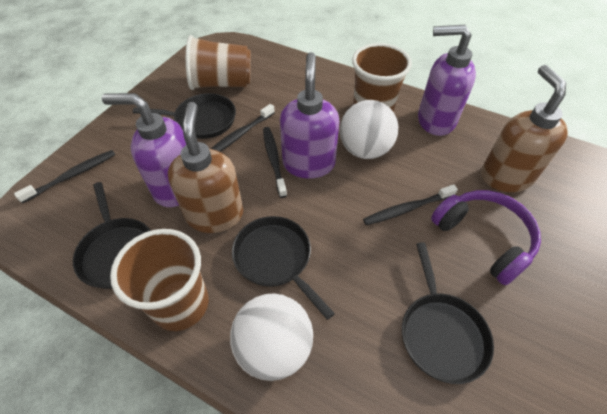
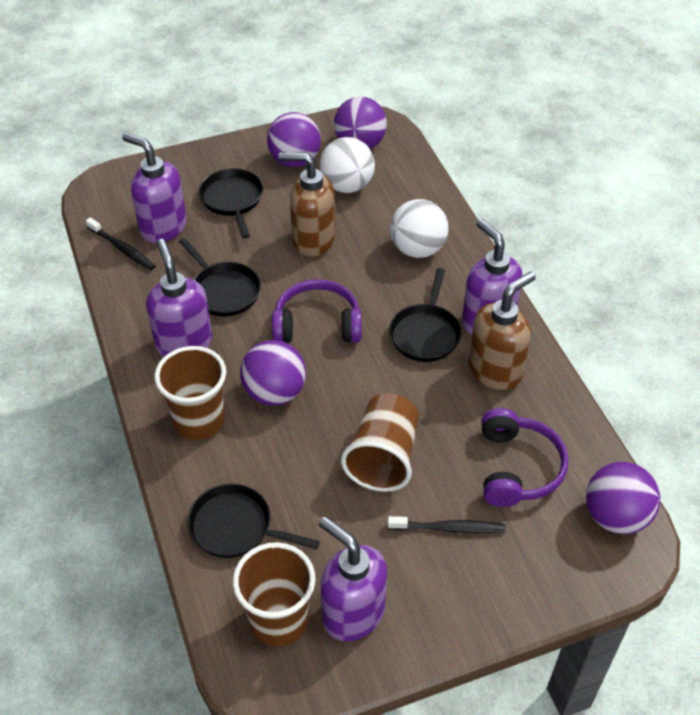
black toothbrush: [14,150,115,203] [211,104,275,152] [263,127,287,198] [363,185,458,225] = 4 -> [86,217,155,270] [388,516,506,533] = 2
purple ball: none = 0 -> [240,340,306,406] [267,112,321,167] [334,97,387,149] [586,462,661,534] = 4
purple headphones: [431,190,541,285] = 1 -> [272,279,362,343] [481,408,568,507] = 2
purple soap dispenser: [102,93,186,207] [280,52,339,179] [418,25,476,136] = 3 -> [122,133,187,243] [146,239,212,357] [319,517,387,642] [462,219,523,335] = 4

